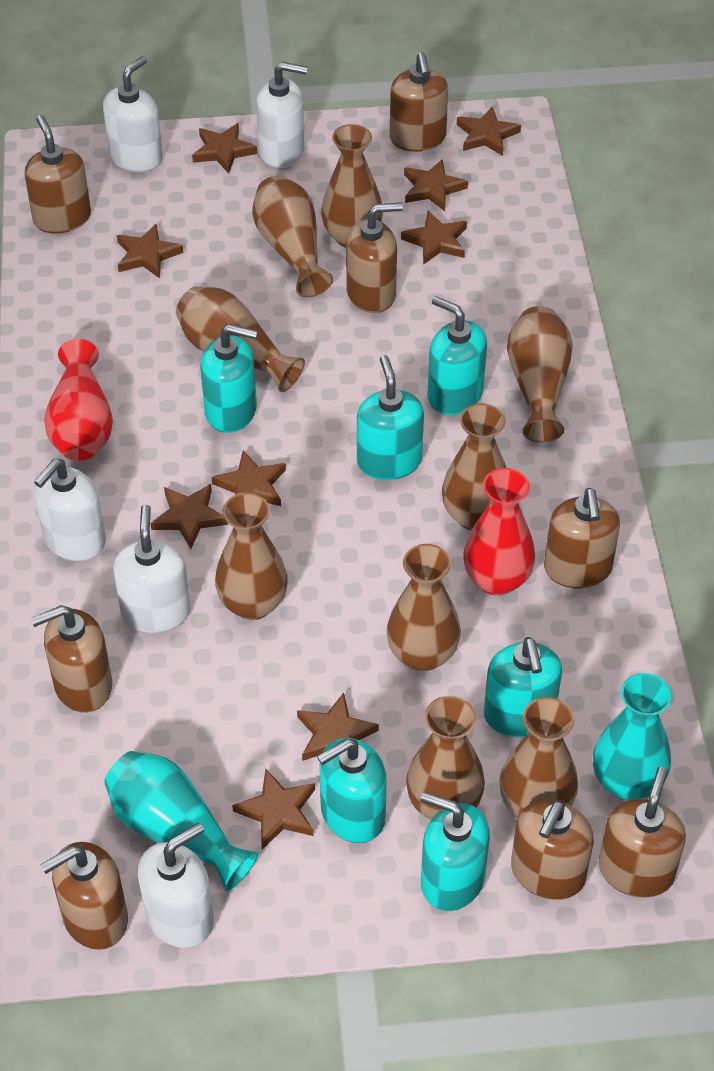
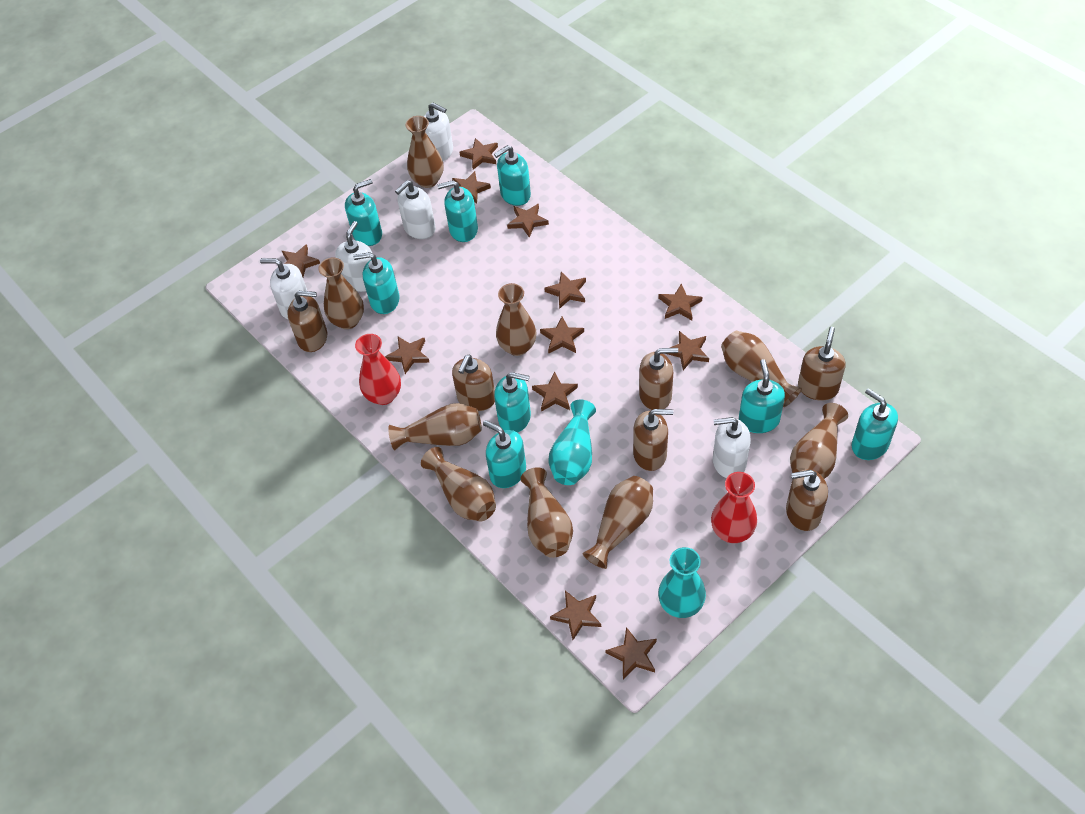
brown soap dispenser: [24,115,91,234] [31,605,112,713] [40,842,128,950] [346,202,403,313] [390,52,448,152] [511,800,594,900] [544,488,620,588] [598,767,686,898] = 8 -> [287,291,327,352] [452,355,495,411] [633,409,673,471] [639,348,678,410] [786,469,828,531] [798,327,845,401] = 6
brown star: [117,224,183,278] [150,484,228,549] [192,123,257,173] [212,450,286,506] [232,769,315,850] [297,693,379,761] [401,211,467,265] [404,159,468,211] [457,107,521,156] = 9 -> [282,244,320,277] [385,337,430,374] [452,171,491,204] [460,138,498,170] [507,204,549,237] [532,371,578,412] [540,317,584,354] [544,272,586,309] [550,591,601,640] [605,627,657,679] [658,283,702,320] [665,331,709,370] = 12
turquoise soap dispenser: [200,324,258,433] [317,738,387,843] [357,355,424,480] [420,792,490,911] [428,296,487,415] [484,637,562,737] = 6 -> [345,179,382,246] [353,252,400,314] [437,180,478,242] [483,420,526,488] [494,145,531,206] [494,372,531,433] [739,359,785,433] [852,388,898,460] = 8

